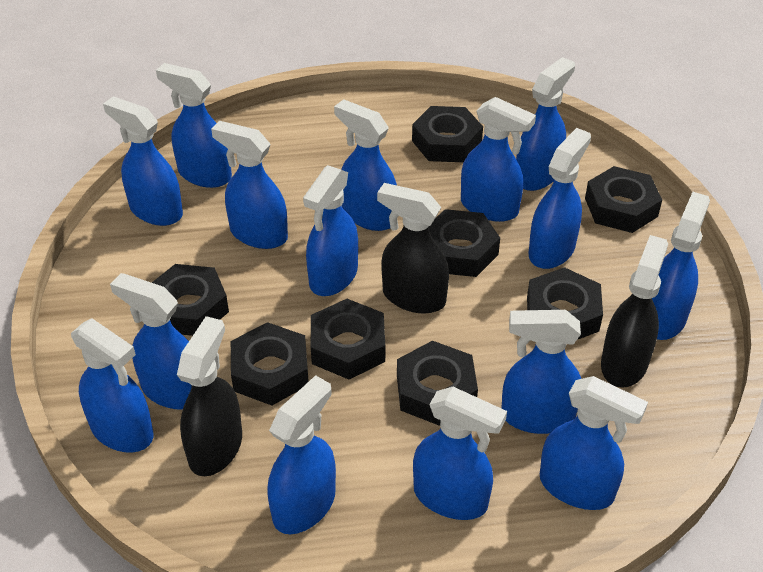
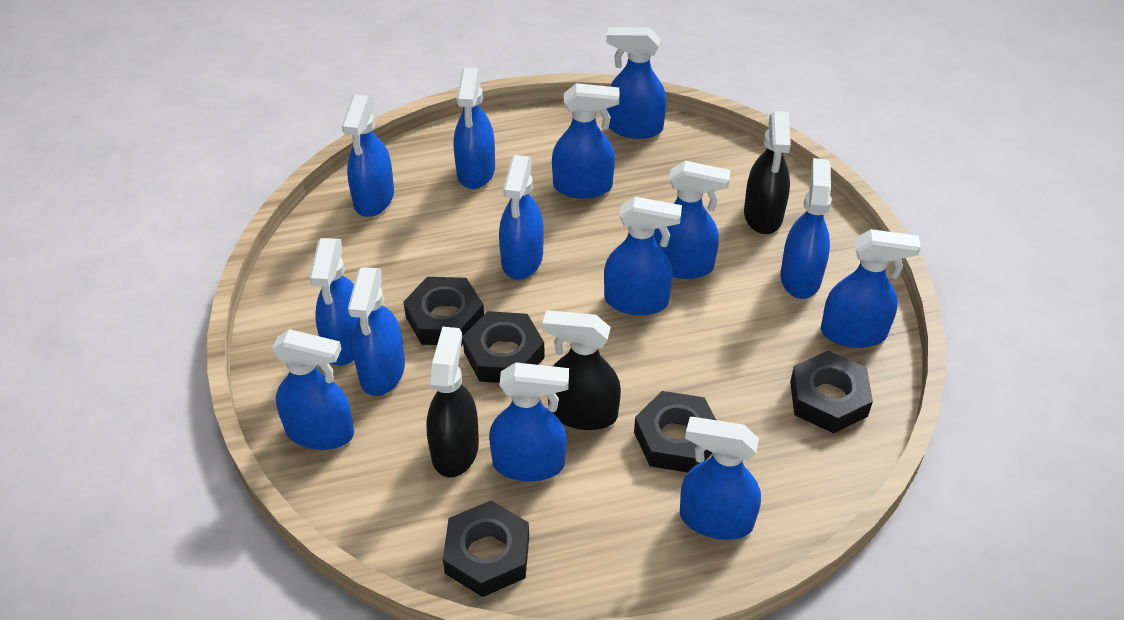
black nut: [152,264,229,336] [231,322,309,405] [311,299,385,380] [397,341,478,426] [412,106,483,162] [429,209,500,277] [527,267,603,340] [585,166,662,233] = 8 -> [404,277,484,346] [443,501,529,597] [463,311,545,383] [634,391,716,473] [790,351,873,433] = 5
blue spray bottle: [71,318,153,453] [103,96,183,226] [110,273,191,410] [156,63,232,188] [211,121,288,249] [267,375,336,534] [303,165,358,296] [334,99,397,231] [413,387,507,520] [461,97,536,222] [501,310,581,434] [516,57,575,191] [528,128,591,269] [540,376,648,510] [652,192,710,340] = 15 -> [272,329,354,450] [309,238,359,366] [342,94,394,217] [348,267,405,396] [454,68,495,189] [489,363,569,481] [499,155,544,279] [552,83,620,199] [604,197,682,315] [606,27,667,139] [654,161,731,279] [680,417,761,540] [780,158,832,299] [821,229,921,348] = 14

